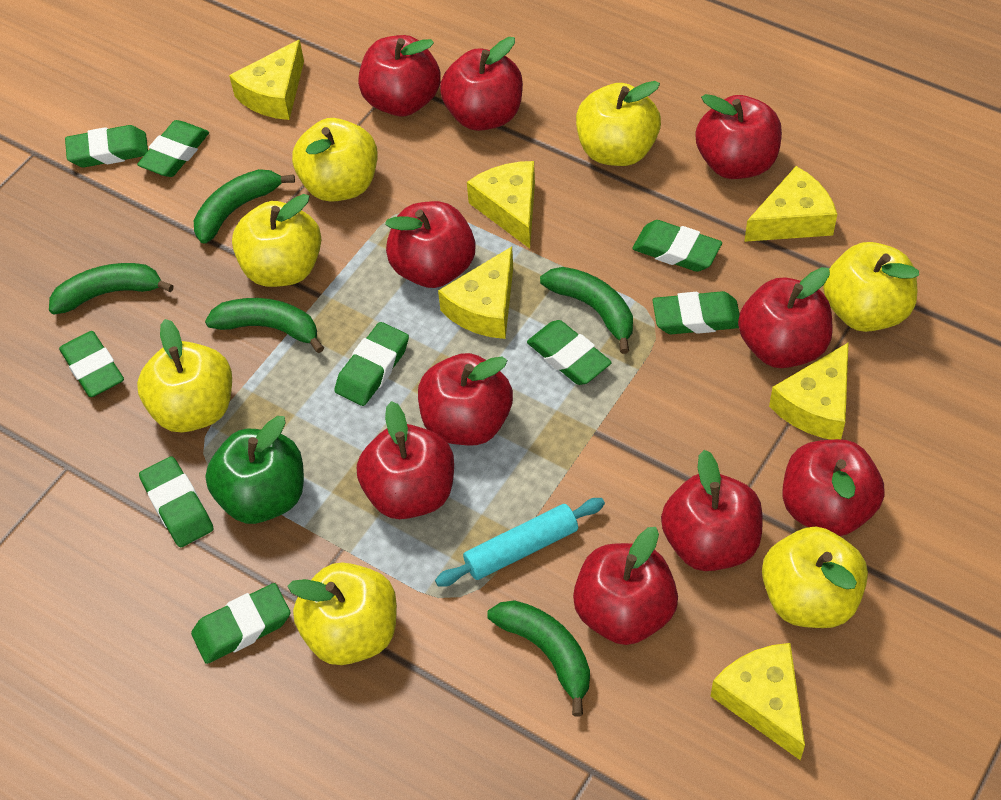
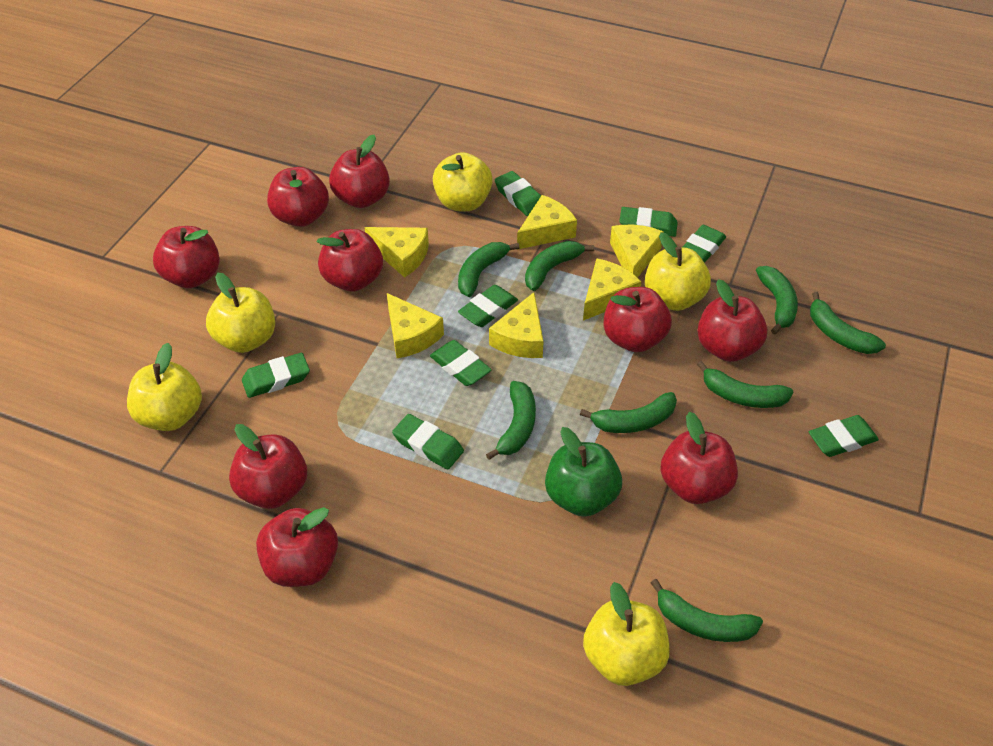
green banana: [49,263,174,315] [194,169,295,244] [205,298,324,353] [487,600,590,716] [540,267,633,354] = 5 -> [458,242,519,297] [486,381,536,460] [525,241,594,291] [580,392,677,433] [651,579,763,642] [697,361,793,408] [756,266,798,335] [810,292,886,354] = 8
green eraser: [59,331,124,397] [65,125,148,167] [137,120,209,177] [139,456,214,547] [191,583,290,664] [334,322,409,406] [527,320,612,385] [632,220,722,272] [652,291,740,334] = 9 -> [242,353,310,398] [392,414,464,470] [430,340,492,386] [458,285,518,327] [495,171,541,216] [619,207,678,237] [683,225,726,263] [809,415,879,457] = 8
red apple: [357,401,454,519] [358,35,441,116] [385,201,476,288] [418,353,513,445] [440,37,523,131] [573,527,678,645] [661,450,763,571] [696,94,782,179] [738,267,833,368] [782,439,885,536] = 10 -> [153,226,220,288] [229,424,307,509] [256,507,338,587] [267,167,329,227] [316,229,383,292] [329,135,390,208] [603,287,672,352] [661,412,738,504] [697,279,767,362] = 9
turquoise rolling pin: [435,498,605,587] = 1 -> none = 0
yellow apple: [137,319,232,432] [232,194,322,287] [287,562,397,665] [292,118,378,202] [576,81,661,166] [762,527,868,628] [823,242,919,332] = 7 -> [127,343,202,431] [206,273,275,353] [433,152,493,211] [583,582,670,686] [645,232,711,311] = 5

